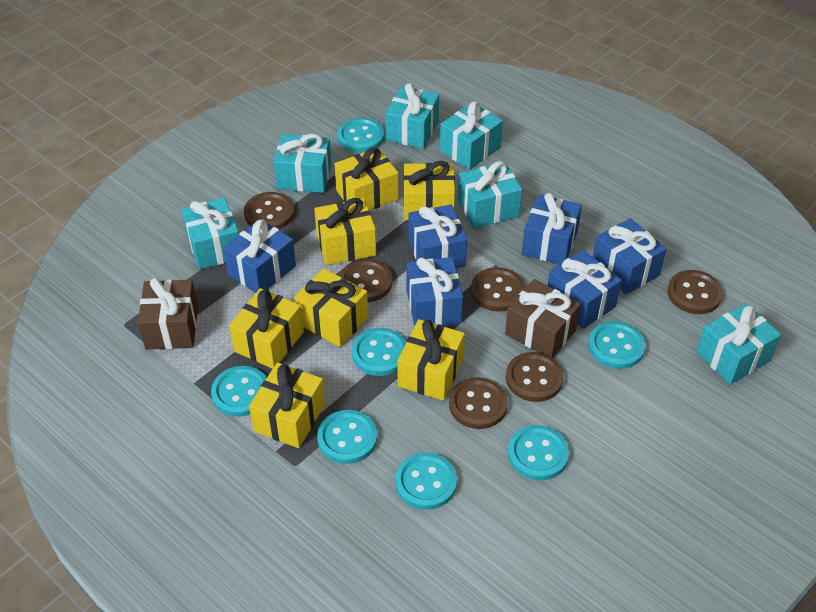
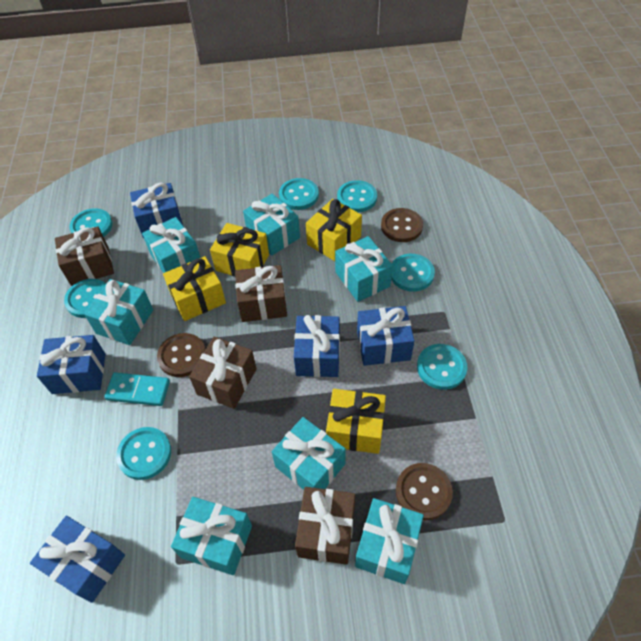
blue gift: [223,219,296,293] [406,257,463,326] [409,204,467,268] [522,193,582,264] [547,250,622,329] [593,218,666,294] = 6 -> [30,516,125,603] [37,335,106,394] [130,183,183,238] [294,315,340,377] [357,306,415,366] = 5
brown button: [244,192,294,229] [340,259,392,302] [449,377,508,429] [471,267,525,311] [506,352,564,402] [667,270,723,314] = 6 -> [157,333,206,377] [381,208,423,242] [396,463,453,520] = 3
brown gift: [138,278,198,349] [505,279,581,358] = 2 -> [55,227,114,286] [189,337,257,409] [235,265,287,322] [295,487,355,565] = 4
turquoise domino: none = 0 -> [105,373,170,406] = 1
turquoise gift: [181,198,239,270] [274,134,332,193] [385,83,439,149] [440,102,503,170] [458,161,522,228] [697,303,781,385] = 6 -> [84,279,153,345] [142,217,200,273] [171,497,252,575] [243,194,300,256] [272,417,346,490] [335,236,393,302] [355,498,424,584] = 7
yellow gift: [229,288,304,369] [249,363,325,448] [294,268,368,347] [314,198,376,265] [335,147,399,211] [397,319,465,401] [403,161,455,220] = 7 -> [163,256,226,321] [210,223,269,277] [306,199,362,261] [326,389,386,454] = 4

